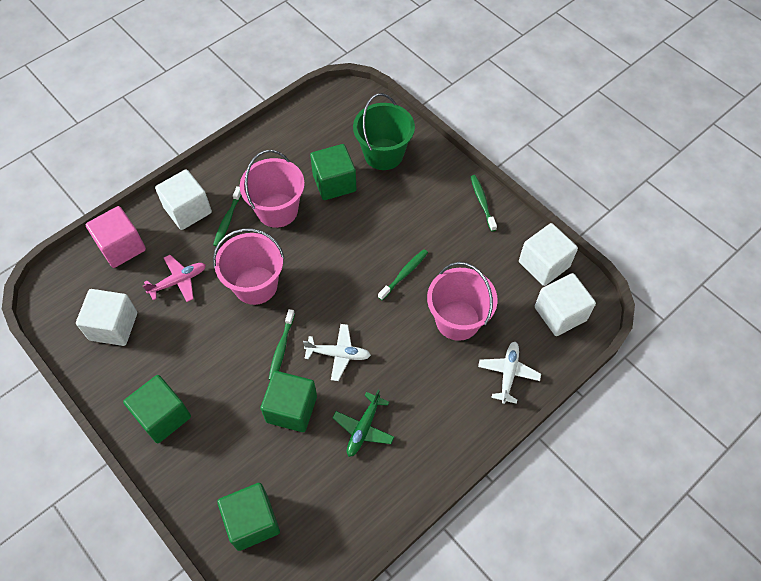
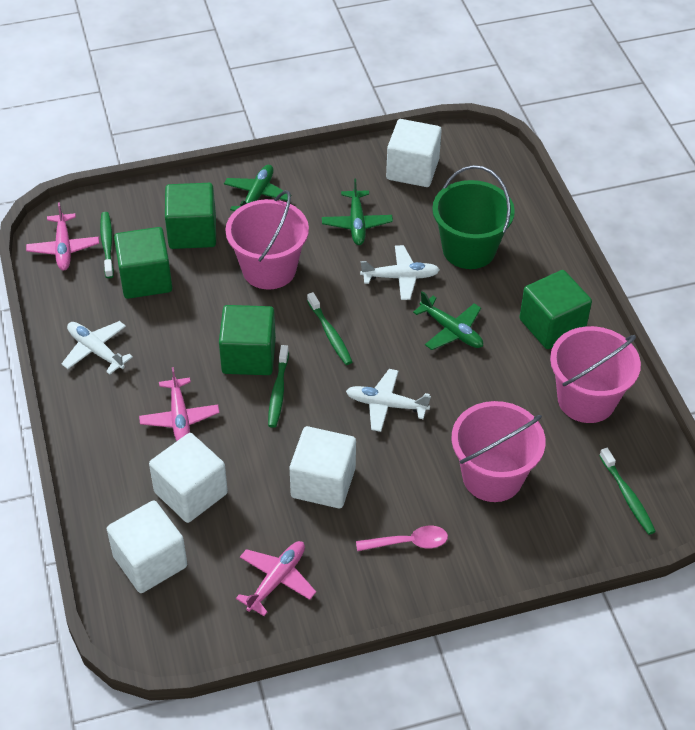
green plane: [333,389,394,457] = 1 -> [224,165,288,211] [322,178,393,245] [413,291,483,350] = 3
pink cube: [86,206,146,268] = 1 -> none = 0
pink plane: [143,255,206,302] = 1 -> [26,202,99,270] [139,367,219,441] [236,541,316,616] = 3
pink spoon: none = 0 -> [356,526,448,551] = 1
white plane: [303,324,371,381] [478,342,541,404] = 2 -> [61,321,133,375] [346,369,431,432] [360,245,440,300] = 3

